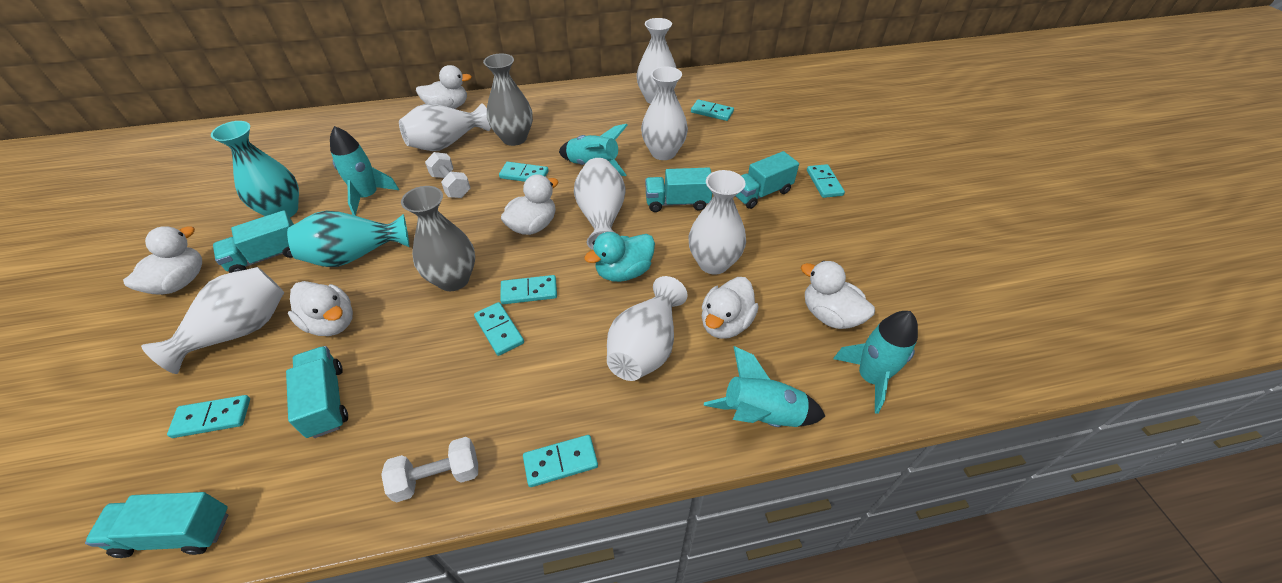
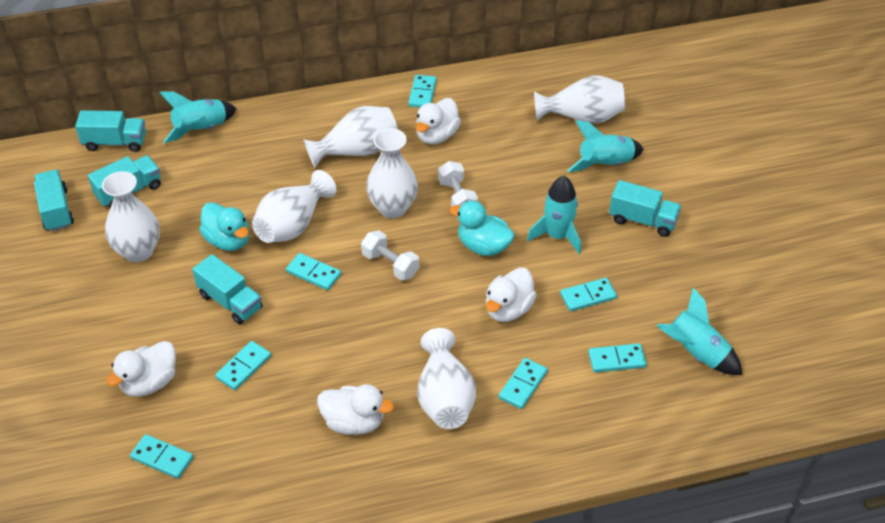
grey vase: [401,186,475,291] [483,54,533,146] = 2 -> none = 0
turquoise duck: [584,232,655,282] = 1 -> [199,202,249,251] [449,201,515,256] = 2
turquoise vase: [211,121,299,217] [287,211,410,267] = 2 -> none = 0
white duck: [123,226,202,295] [288,281,353,336] [416,65,472,109] [501,174,559,235] [702,277,758,339] [801,261,875,329] = 6 -> [106,341,176,397] [317,384,394,435] [416,98,461,144] [486,267,537,322] = 4
white vase: [141,267,284,374] [399,103,491,151] [574,158,626,250] [607,276,688,381] [637,18,677,104] [641,66,688,160] [689,170,746,275] = 7 -> [102,171,160,263] [252,170,336,243] [303,106,398,168] [366,128,418,218] [417,328,476,429] [534,76,625,124] = 6

